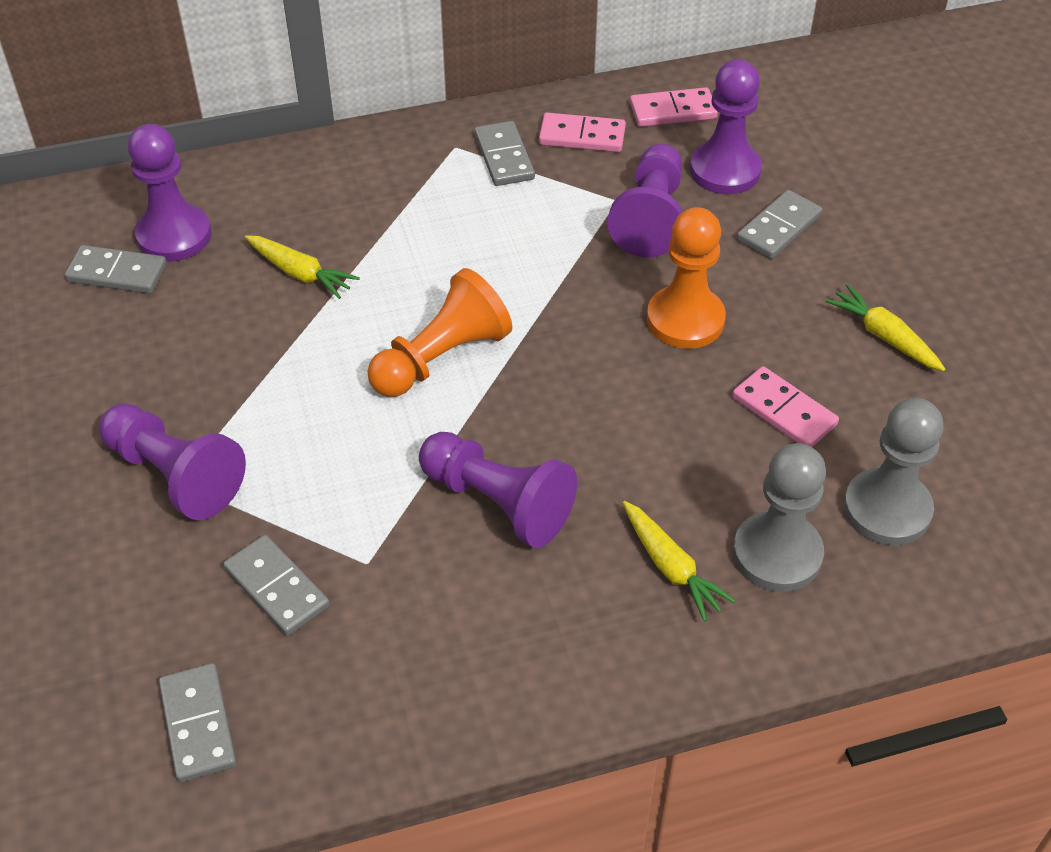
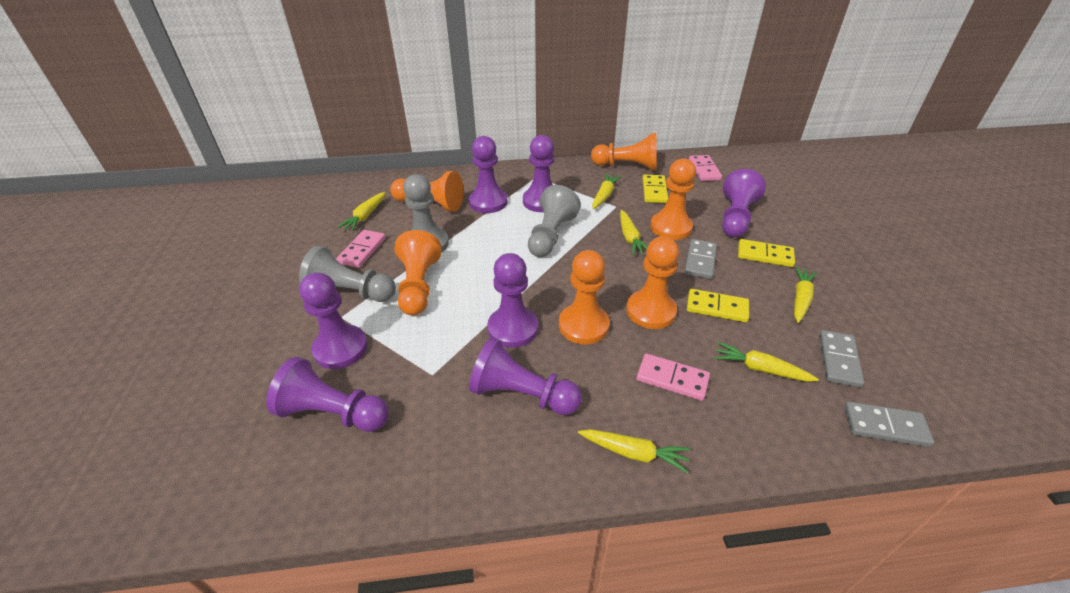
grey domino: [65,245,167,293] [159,663,236,782] [223,535,330,636] [474,121,535,186] [737,190,822,259] = 5 -> [685,239,717,279] [819,330,864,387] [844,402,934,447] = 3
grey pawn: [733,443,826,592] [843,398,944,546] = 2 -> [299,246,396,302] [403,174,449,253] [528,185,581,257] = 3
orange pawn: [367,268,512,397] [647,207,726,349] = 2 -> [390,171,464,212] [395,230,442,315] [559,250,610,344] [591,133,656,170] [626,236,679,329] [650,159,696,240] = 6
purple pawn: [99,403,246,520] [128,124,211,262] [419,432,577,548] [607,143,682,257] [690,59,762,194] = 5 -> [266,357,389,432] [299,272,368,369] [469,136,507,213] [469,337,582,415] [487,253,538,348] [523,135,555,212] [722,169,766,238] = 7
yellow carrot: [245,235,360,299] [623,501,736,622] [825,284,945,371] = 3 -> [337,192,386,232] [578,429,691,473] [592,173,621,209] [620,210,647,255] [714,342,819,382] [794,266,817,323] = 6
yellow domino: none = 0 -> [643,175,668,203] [687,289,749,322] [738,239,795,267] = 3

